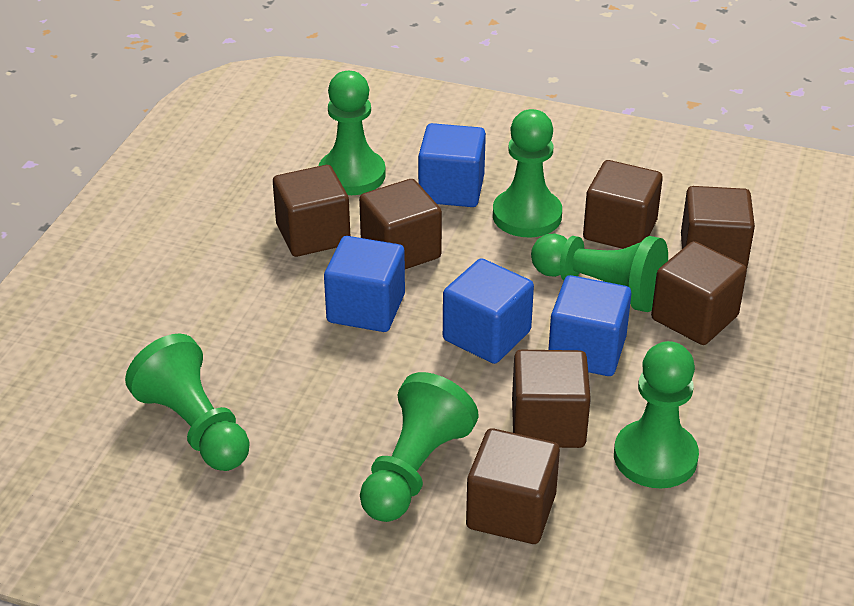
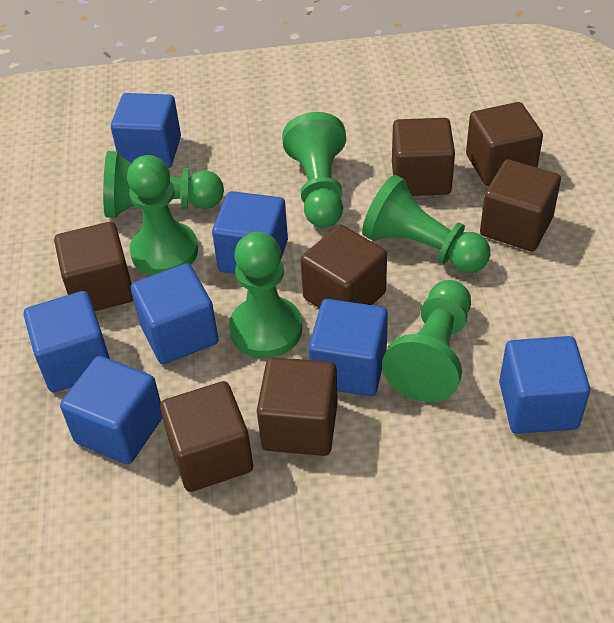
blue cube: [324,236,405,332] [418,123,486,207] [443,258,534,364] [548,275,632,376] = 4 -> [24,291,110,392] [60,356,163,464] [111,93,181,168] [131,263,219,364] [212,191,288,274] [309,299,388,396] [499,336,590,434] = 7

